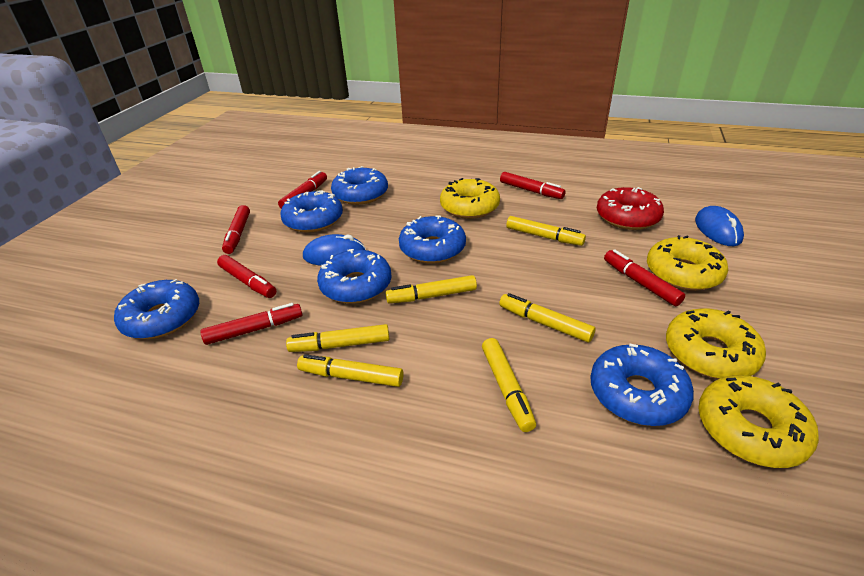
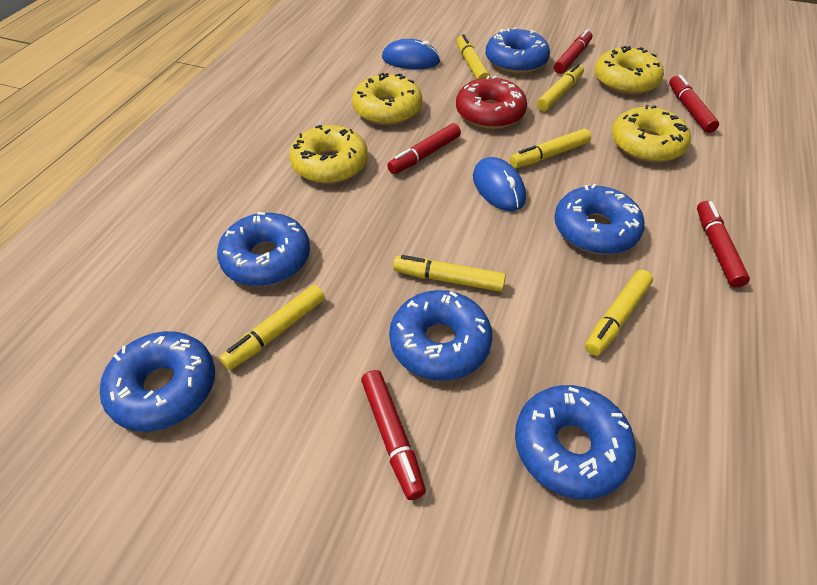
red marker: [201,303,302,345] [217,255,276,298] [222,205,250,254] [278,171,327,209] [500,172,566,199] [604,249,685,306] = 6 -> [361,370,426,500] [387,123,461,174] [554,29,592,74] [669,75,719,133] [697,201,750,288] = 5

